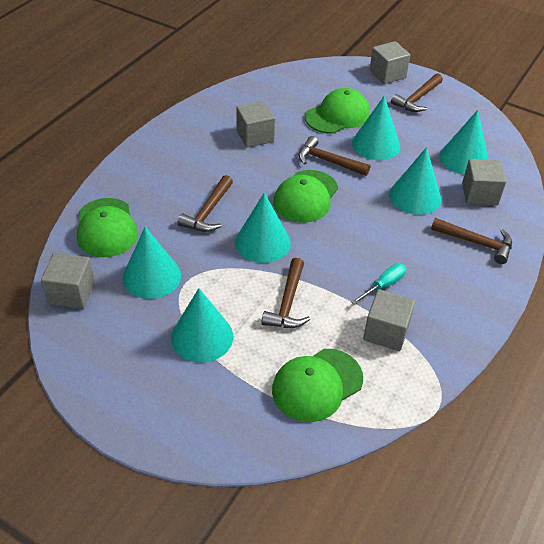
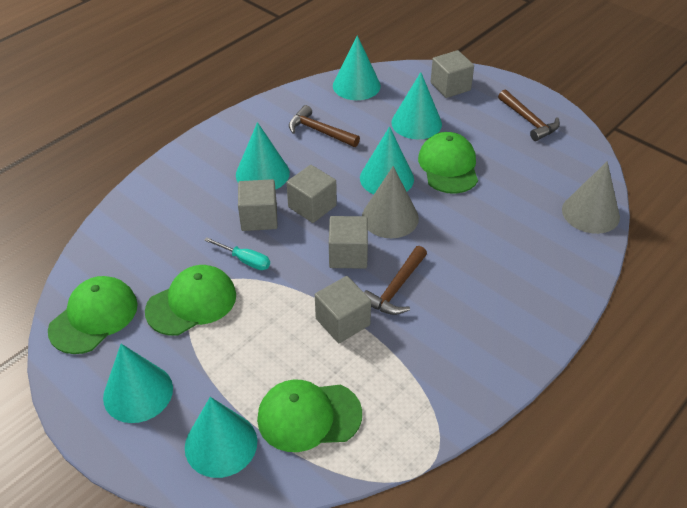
brown hammer: [178,175,233,232] [261,258,310,328] [298,136,370,176] [391,74,443,112] [431,218,512,264] = 5 -> [289,105,360,147] [364,246,427,315] [498,90,560,141] = 3
grey cone: none = 0 -> [362,166,419,238] [562,161,620,234] = 2

